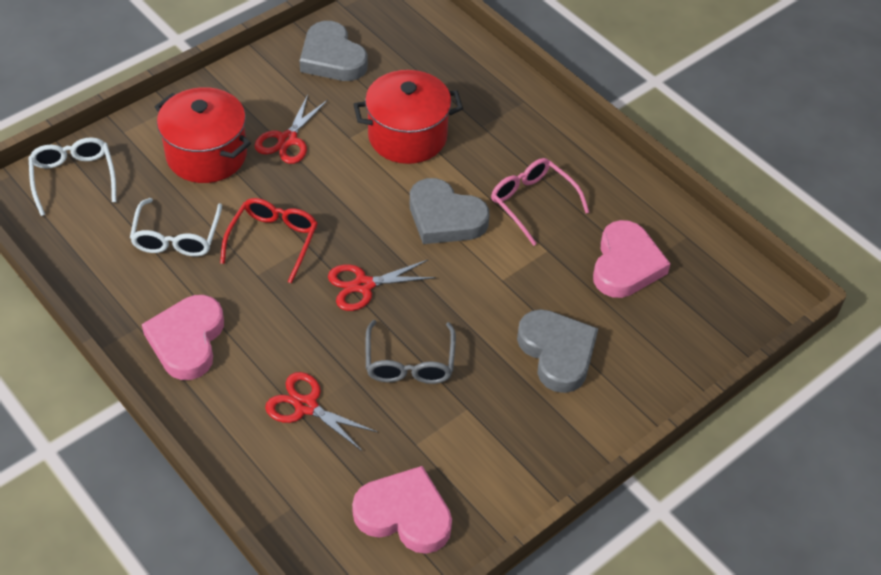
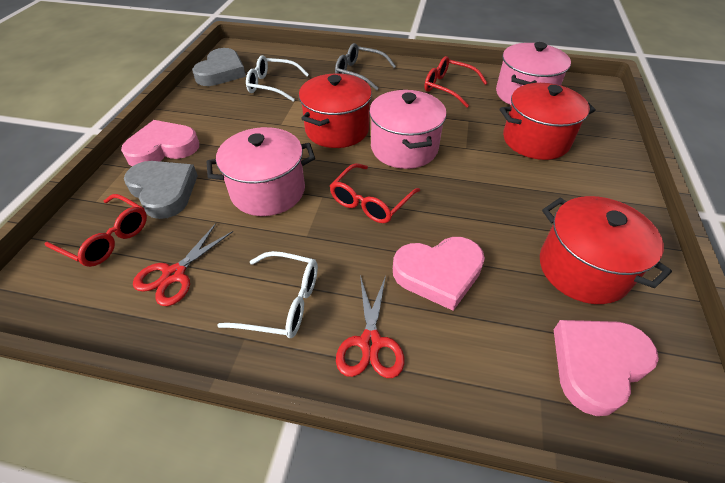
grey heart: [299,21,368,81] [410,178,489,244] [517,309,598,393] = 3 -> [124,161,198,219] [192,48,246,86] = 2
pink glasses: [491,158,589,246] = 1 -> none = 0
pink pot: none = 0 -> [207,127,315,216] [369,90,447,169] [496,42,571,105] = 3
red glasses: [220,198,318,284] = 1 -> [44,194,147,267] [330,163,420,223] [424,56,487,108] = 3
red pot: [155,87,251,183] [353,70,463,164] = 2 -> [299,73,372,148] [500,83,596,160] [540,196,672,304] = 3
red scissors: [254,94,328,164] [265,372,377,451] [328,259,436,311] = 3 -> [133,223,233,306] [336,275,404,378] = 2

